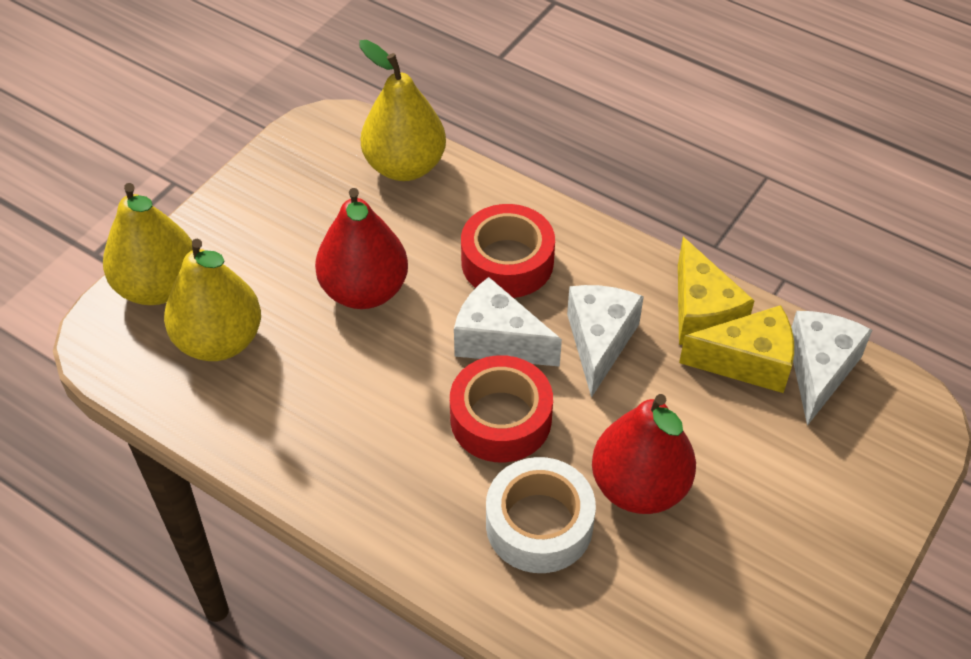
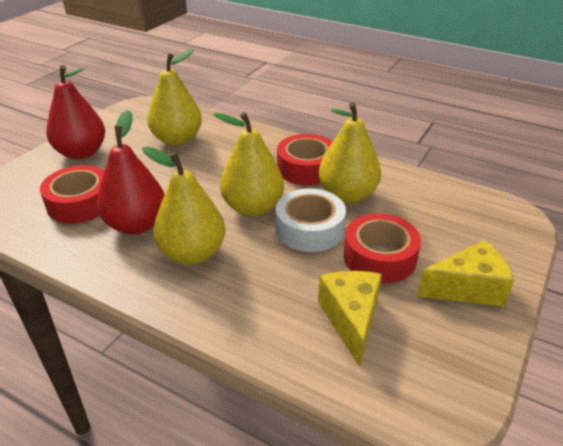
red tape: [450,355,553,462] [461,204,555,298] = 2 -> [40,165,104,224] [277,134,332,185] [344,213,421,283] = 3
white cheese: [454,277,562,367] [567,285,644,398] [791,311,872,426] = 3 -> none = 0
yellow pear: [103,183,193,305] [164,239,261,361] [359,40,446,181] = 3 -> [142,146,225,265] [147,49,202,146] [213,112,284,216] [319,102,381,203] = 4

